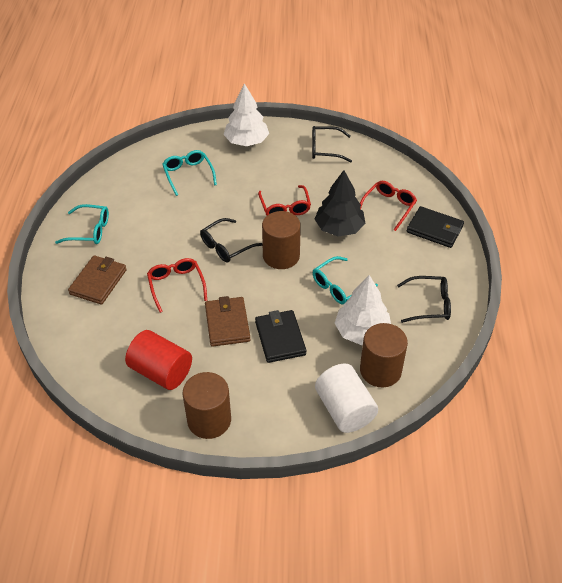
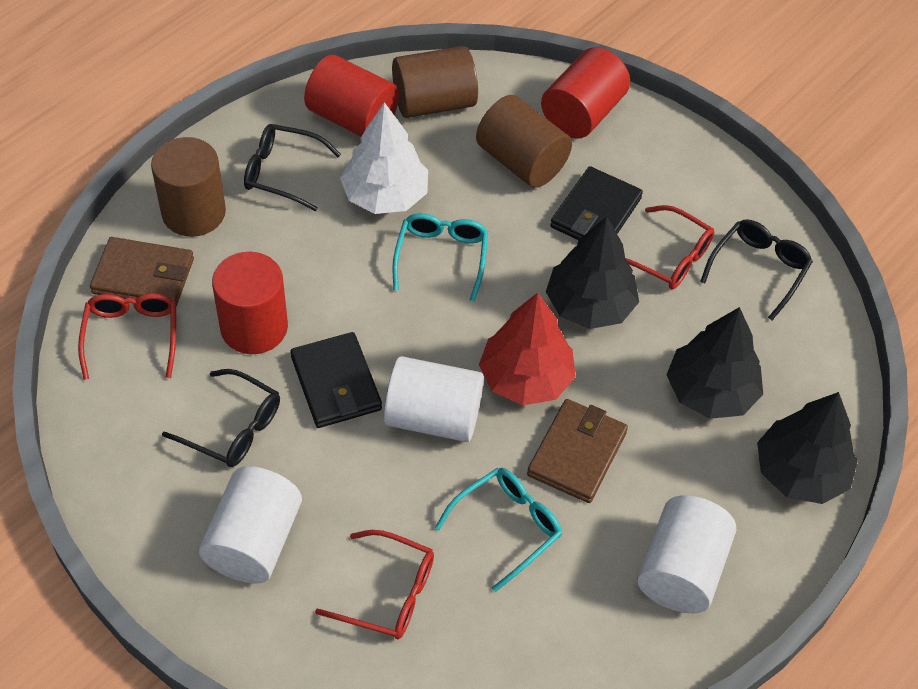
black tree: [315,170,365,237] = 1 -> [546,217,639,329] [667,307,763,419] [757,392,858,504] = 3
red cylinder: [125,330,192,390] = 1 -> [212,252,288,354] [304,55,399,136] [541,47,630,139] = 3
red tree: none = 0 -> [479,293,576,405] = 1
turquoise glasses: [55,204,109,244] [162,150,217,196] [313,256,378,304] = 3 -> [393,213,488,302] [435,468,562,592] = 2
white cylinder: [315,364,378,433] = 1 -> [199,466,302,584] [384,356,484,442] [637,495,736,613] = 3
white tree: [223,83,269,146] [334,275,391,345] = 2 -> [340,102,428,214] = 1

